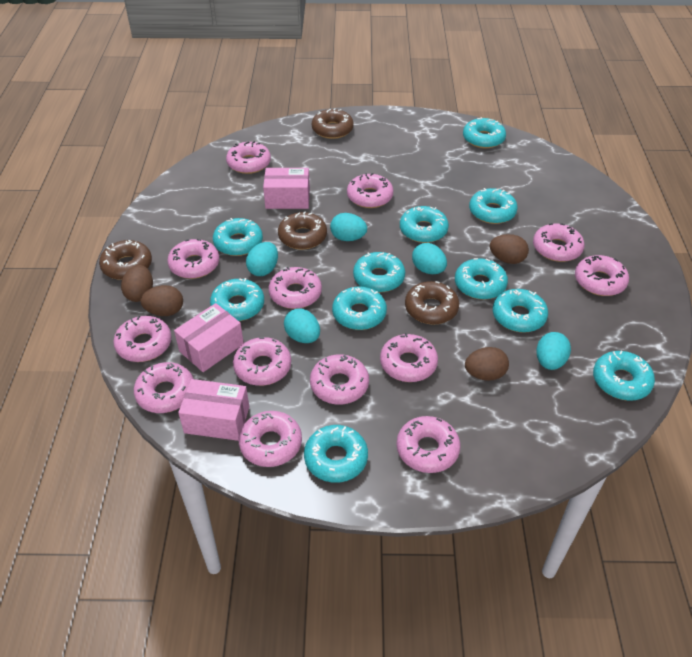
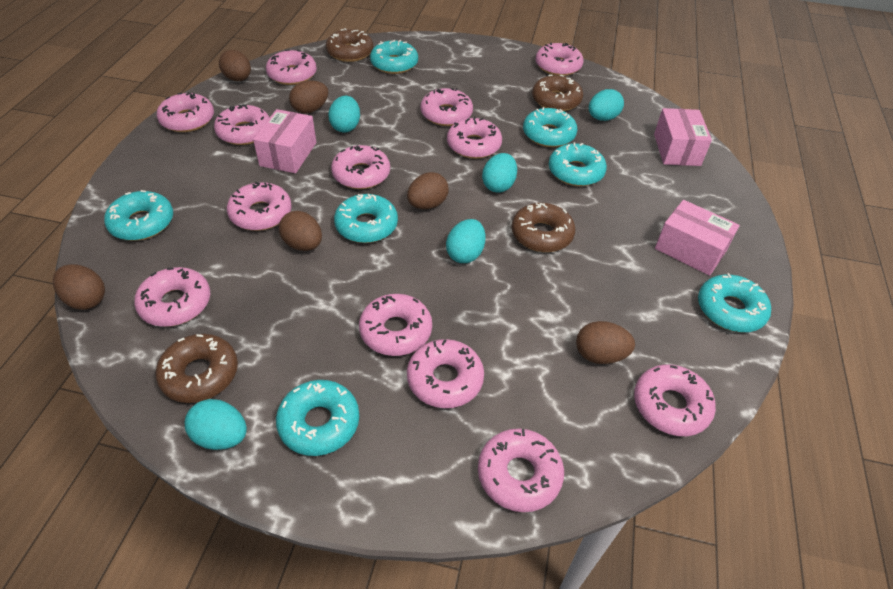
brown egg: [121,265,153,302] [140,285,183,316] [465,347,509,381] [490,234,529,264] = 4 -> [53,264,105,310] [219,50,251,81] [279,211,322,251] [289,80,328,114] [407,172,449,209] [576,321,635,364] = 6
turquoise donut: [210,278,264,321] [213,218,263,256] [304,425,368,483] [332,287,387,330] [353,252,405,292] [400,206,449,243] [455,258,508,300] [463,117,506,149] [469,188,518,224] [493,289,548,333] [593,351,655,401] = 11 -> [104,190,173,241] [276,380,359,456] [334,194,398,243] [370,40,418,74] [523,107,577,147] [549,142,607,186] [698,273,771,332] = 7

